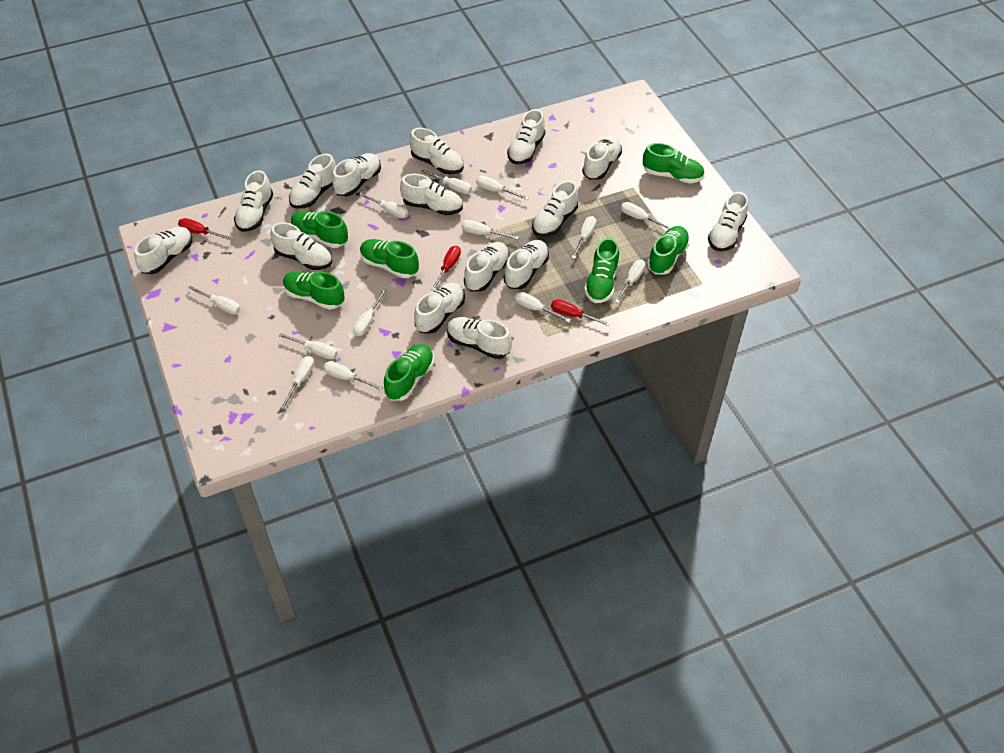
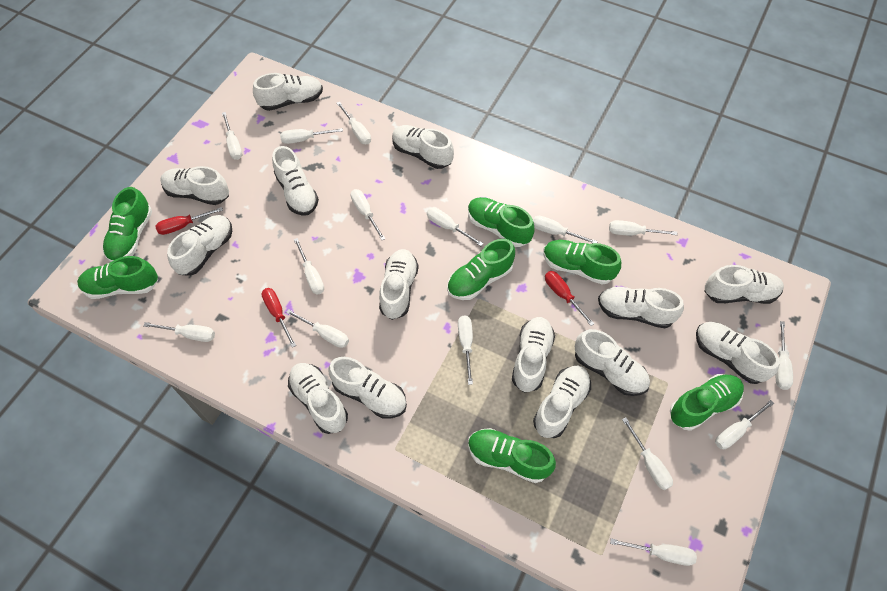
white screwdriver: [188,286,240,314] [279,333,338,359] [280,356,314,409] [323,361,383,390] [353,289,387,336] [358,192,409,218] [421,170,472,194] [462,220,519,240] [476,176,529,200] [514,292,570,323] [571,216,597,259] [615,260,646,303] [621,202,672,229] = 13 -> [143,322,215,342] [222,112,242,160] [280,128,343,144] [286,309,349,348] [294,238,324,295] [336,101,371,144] [351,189,385,240] [427,207,484,246] [458,315,473,385] [533,216,598,243] [609,220,677,236] [610,538,697,566] [622,417,673,490] [715,400,774,449] [776,321,793,390] = 15
white shoe: [134,227,192,274] [234,170,273,232] [270,222,332,270] [289,154,336,209] [332,153,381,196] [400,174,463,215] [409,128,464,174] [414,283,465,334] [447,317,512,359] [464,242,510,292] [504,240,549,289] [507,109,545,164] [532,180,578,237] [582,136,622,180] [708,192,748,251] = 15 -> [160,166,229,205] [167,215,232,276] [253,73,323,111] [272,146,319,216] [288,363,348,434] [328,357,407,419] [379,249,418,320] [392,125,454,169] [512,317,555,393] [533,366,591,438] [575,329,650,396] [598,287,684,328] [696,322,780,384] [704,265,784,304] = 14

